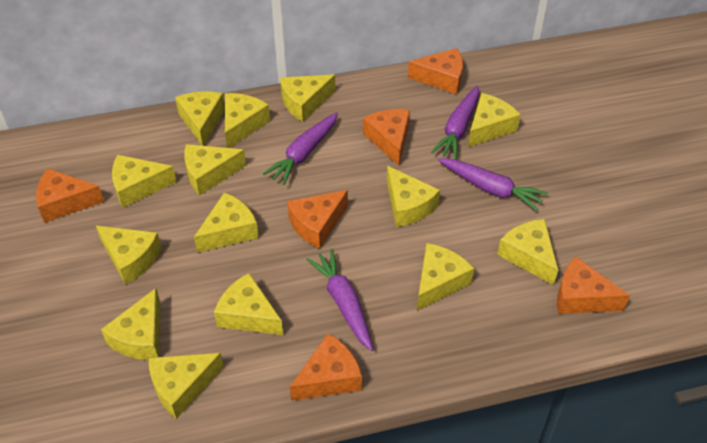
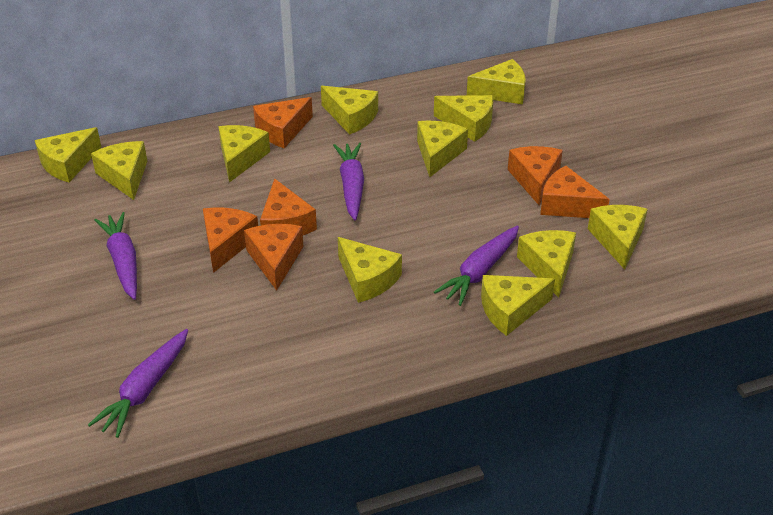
yellow cheese: [96,226,162,285] [101,288,161,360] [112,155,177,208] [149,353,224,419] [175,91,225,146] [184,144,246,195] [194,192,259,253] [214,273,283,335] [225,93,270,148] [280,74,335,122] [387,166,440,227] [417,243,474,311] [468,93,521,147] [497,219,558,285] = 14 -> [35,127,101,183] [91,141,147,200] [218,125,270,183] [321,86,378,135] [338,237,402,303] [417,121,468,177] [434,95,493,142] [467,59,526,105] [481,275,555,336] [517,230,576,298] [588,205,648,270] = 11

